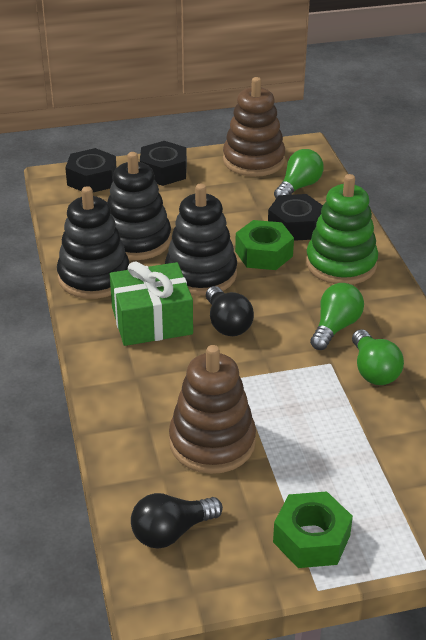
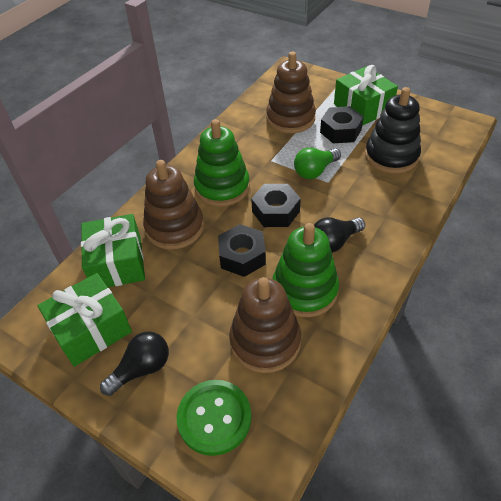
black stacking toy: [57,186,130,299] [107,152,171,260] [165,184,237,296] = 3 -> [365,87,421,174] = 1
brown stacking toy: [169,345,256,474] [223,77,285,177] = 2 -> [143,160,204,249] [229,277,301,373] [266,52,316,133] = 3
green button: none = 0 -> [177,380,251,456] = 1
green gift: [110,261,193,346] = 1 -> [37,273,132,367] [81,214,145,287] [334,65,398,125] = 3
green light bulb: [274,149,324,198] [310,283,364,350] [352,329,404,385] = 3 -> [294,147,341,179] = 1
green nut: [235,220,294,270] [273,491,353,568] = 2 -> none = 0
green stacking toy: [306,174,378,285] = 1 -> [194,119,250,207] [272,223,339,317] = 2

